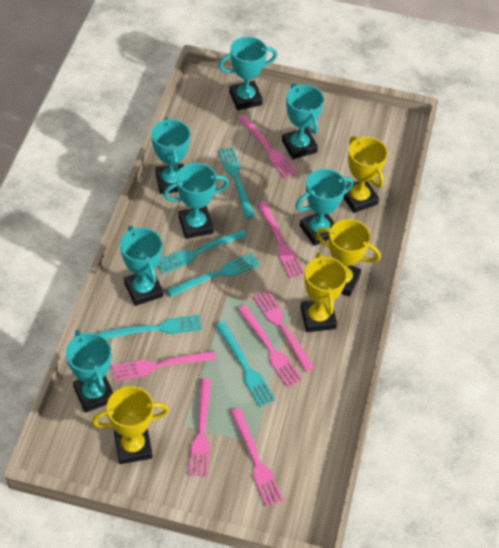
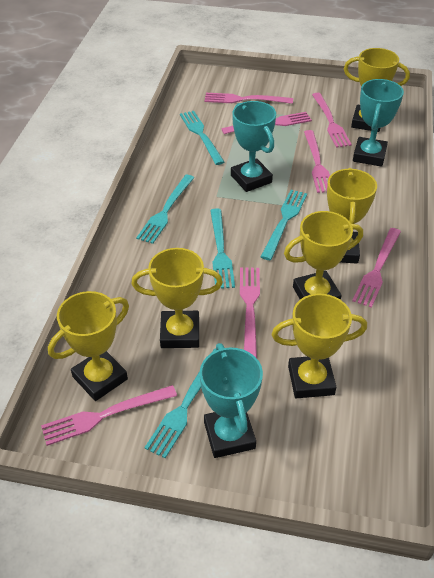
turquoise trophy: [66,330,113,413] [120,226,163,306] [151,117,191,194] [164,163,229,239] [219,37,277,110] [282,83,324,159] [295,169,353,246] = 7 -> [200,343,263,458] [231,101,276,192] [353,79,404,167] = 3
yellow trophy: [92,386,169,464] [301,253,347,332] [316,219,381,297] [343,136,388,213] = 4 -> [48,291,129,401] [131,248,223,348] [271,294,367,398] [284,211,363,300] [327,168,377,264] [344,48,410,132] = 6

